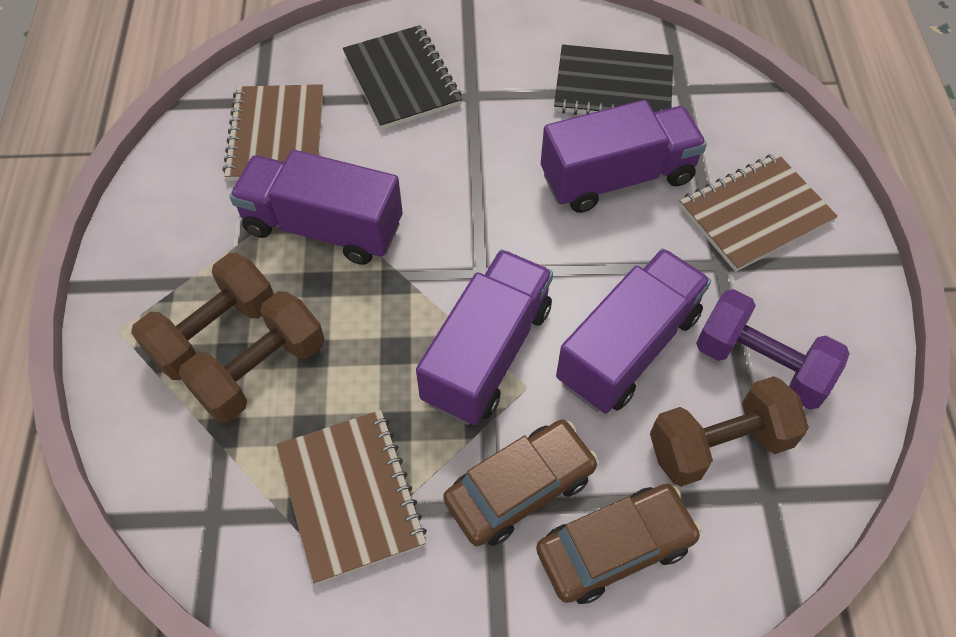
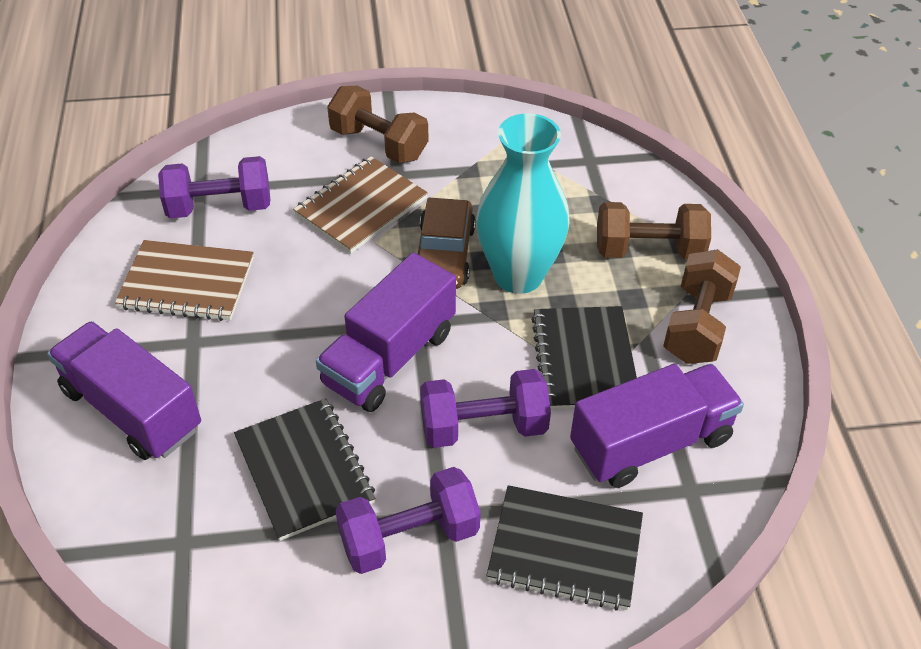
black notebook: [343,25,462,130] [554,45,673,115] = 2 -> [234,398,375,541] [486,485,643,611] [531,306,637,410] = 3
brown car: [443,419,598,546] [536,484,702,604] = 2 -> [418,198,476,289] = 1
brown notebook: [223,84,323,181] [276,410,427,584] [679,153,838,272] = 3 -> [115,240,254,321] [293,156,428,254] = 2
purple dumbbell: [696,289,850,410] = 1 -> [158,156,271,219] [335,467,481,574] [420,369,551,448] = 3
purple truck: [229,150,403,265] [416,250,553,425] [541,100,707,213] [556,248,711,414] = 4 -> [47,321,201,460] [316,253,456,412] [570,364,744,488] = 3
turquoise vase: none = 0 -> [476,113,570,294] = 1

